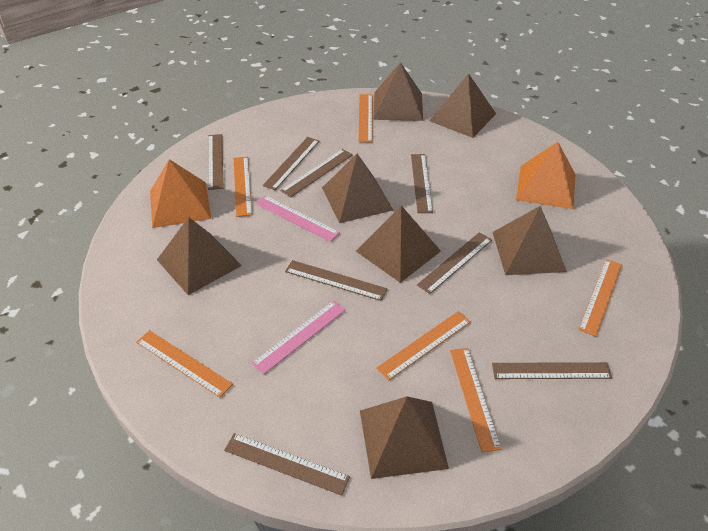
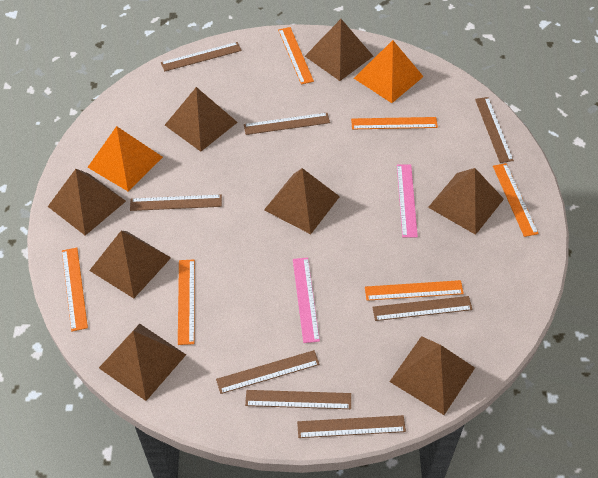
brown pyramid: [157,217,242,295] [322,154,393,223] [356,205,441,283] [360,396,449,479] [374,62,423,121] [429,73,496,138] [493,206,567,275] = 7 -> [48,169,126,235] [89,231,171,298] [99,324,186,401] [165,87,238,152] [264,168,340,234] [305,19,373,81] [389,336,475,415] [428,168,504,235] = 8

